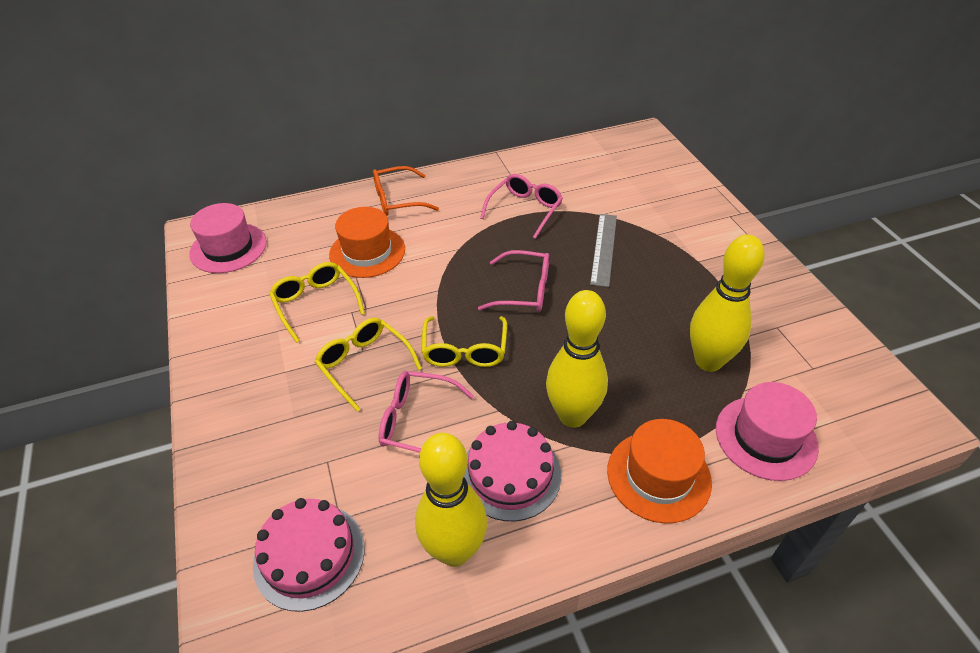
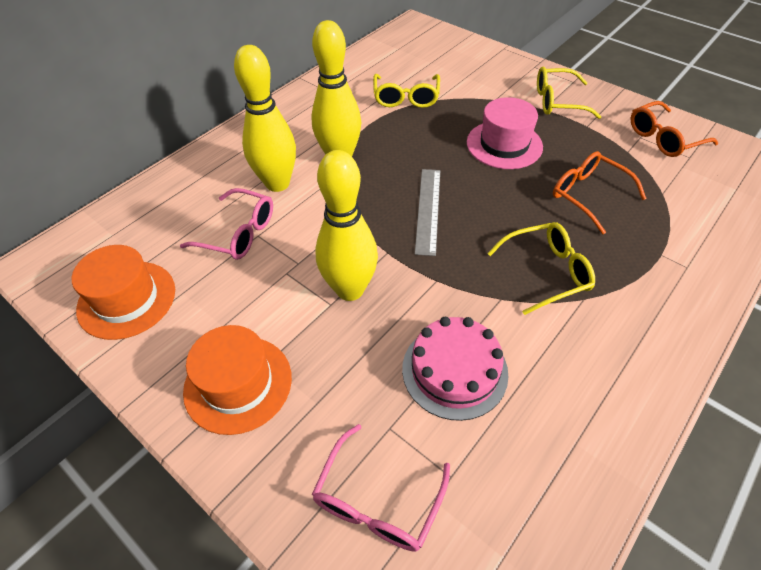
orange glasses: [373,166,439,216] = 1 -> [553,151,647,234] [631,101,718,157] = 2
pink cake: [253,498,365,612] [464,421,561,521] = 2 -> [402,317,508,421] = 1
pink glasses: [379,371,474,453] [478,250,549,312] [481,174,563,239] = 3 -> [180,188,273,260] [312,424,450,552] = 2
pink hat: [190,203,267,273] [716,382,819,481] = 2 -> [467,97,543,169] = 1

